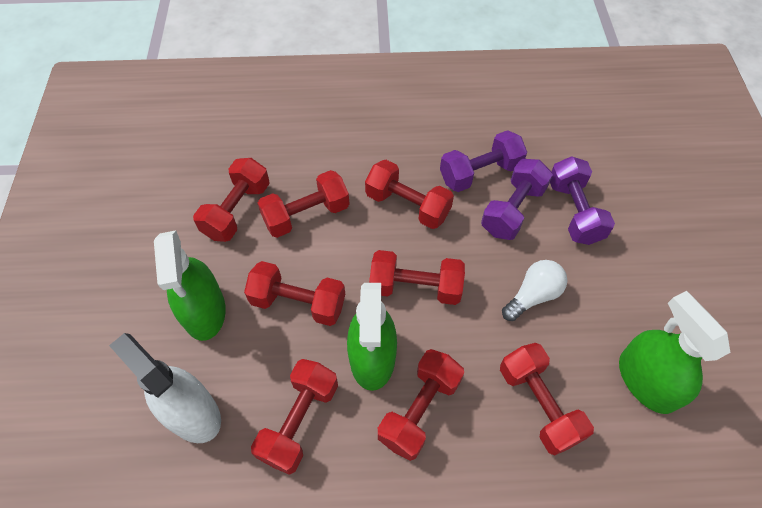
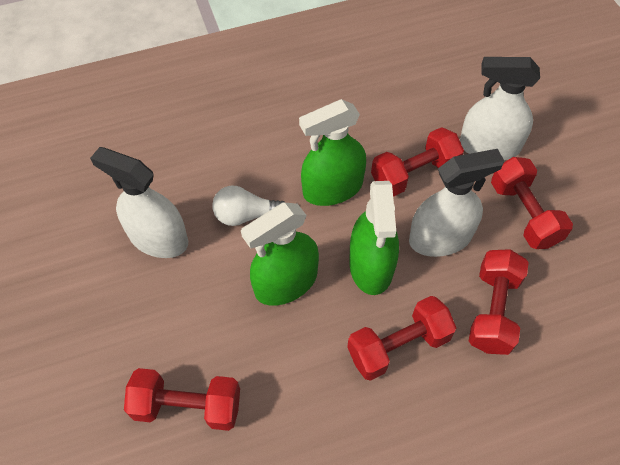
purple dumbbell: [440,130,527,192] [481,159,553,240] [550,156,615,245] = 3 -> none = 0
red dumbbell: [193,158,270,242] [244,261,345,326] [251,359,338,475] [258,170,350,238] [365,160,454,229] [369,250,465,305] [378,349,464,461] [500,343,594,456] = 8 -> [124,368,240,431] [347,296,456,381] [371,127,464,197] [469,249,529,355] [491,157,573,249] = 5
white spray bottle: [109,333,221,443] = 1 -> [90,147,188,258] [409,149,504,257] [460,57,540,160] = 3

